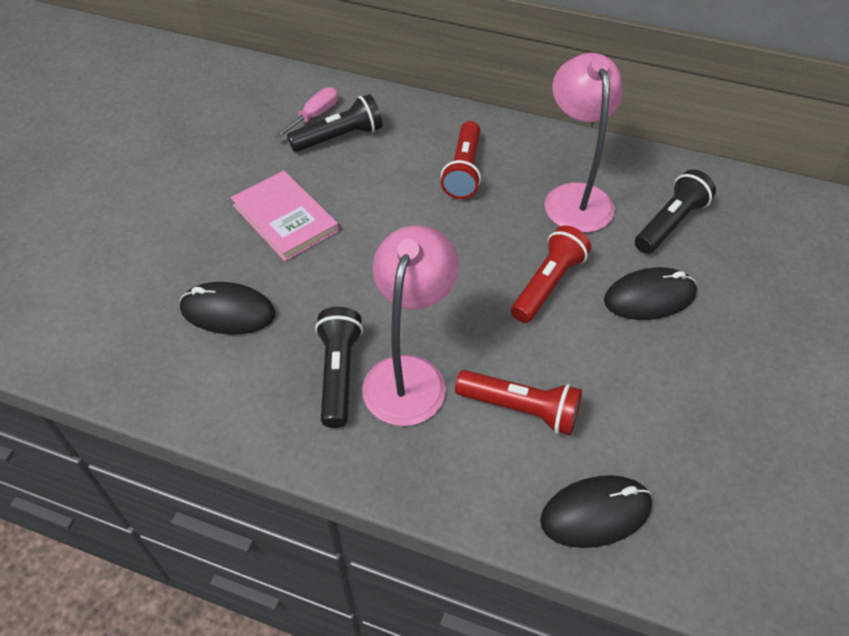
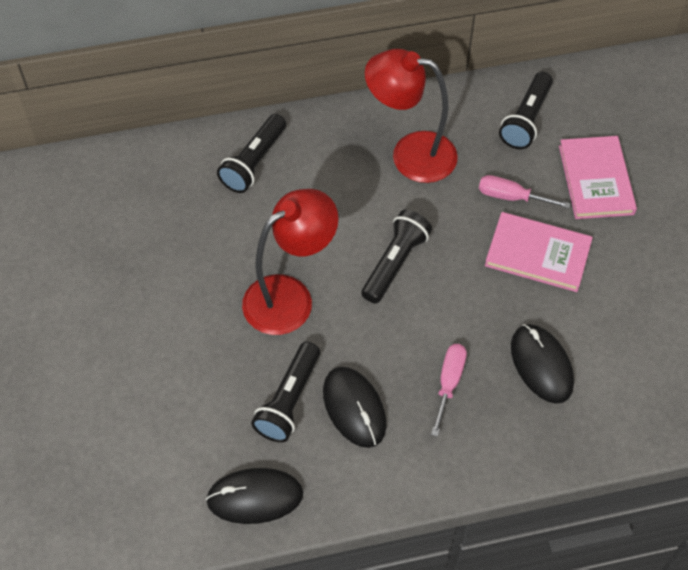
black flashlight: [287,94,382,152] [315,307,363,428] [635,169,716,254] = 3 -> [217,114,286,193] [251,342,320,442] [361,210,432,303] [499,72,553,149] = 4
pink book: [231,171,339,261] = 1 -> [485,212,593,292] [559,136,637,219] = 2
pink lamp: [362,225,459,426] [545,53,623,233] = 2 -> none = 0
pink screwdriver: [274,87,338,139] = 1 -> [431,344,467,436] [479,175,571,208] = 2
red flashlight: [441,121,481,199] [455,370,582,435] [511,225,591,323] = 3 -> none = 0
red lamp: none = 0 -> [242,189,339,335] [365,49,458,183] = 2

